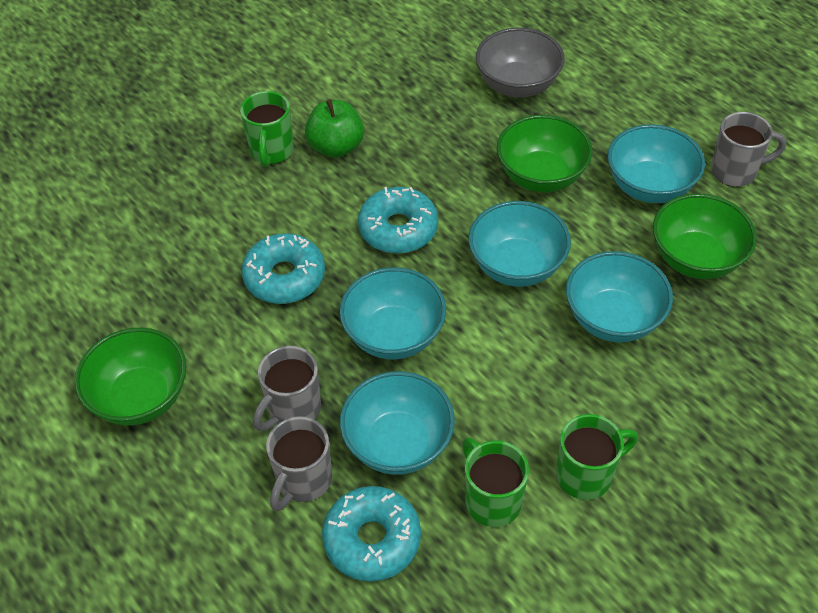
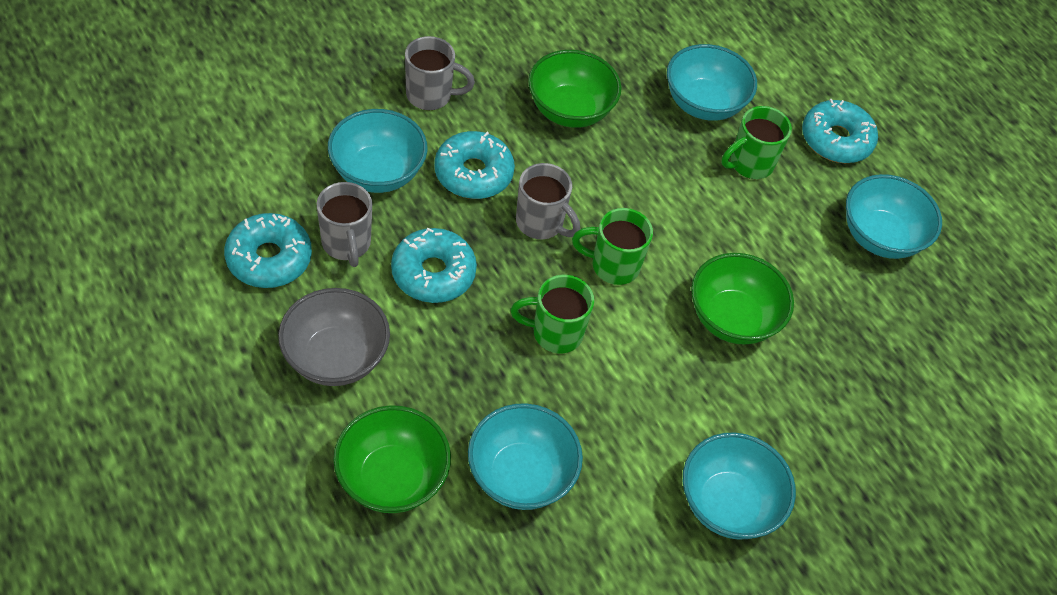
green apple: [305,99,364,158] = 1 -> none = 0
turquoise donut: [242,233,325,304] [322,486,421,582] [358,187,438,254] = 3 -> [224,213,312,288] [391,228,477,303] [434,131,515,199] [802,99,878,163] = 4

